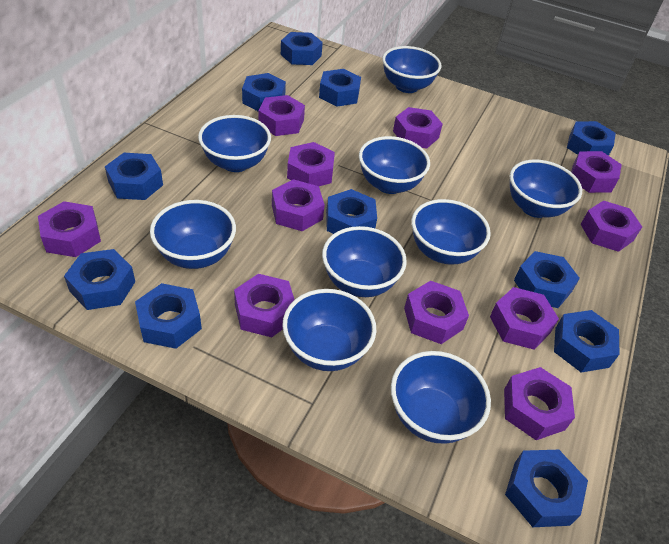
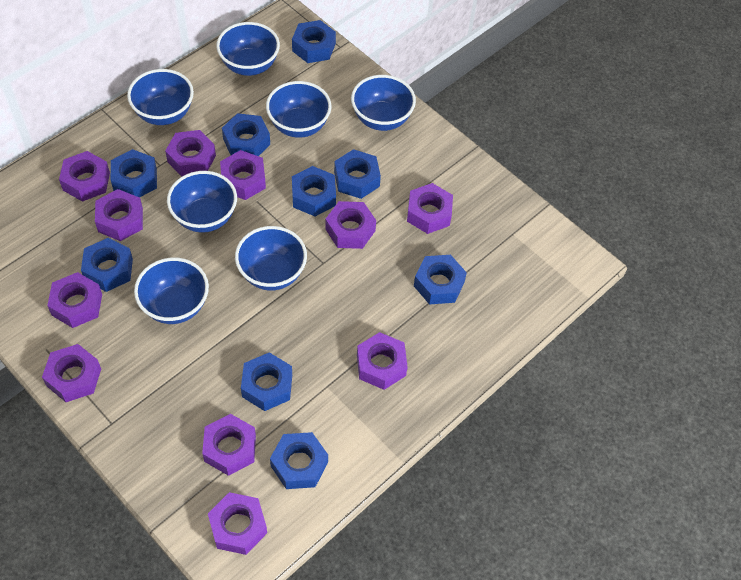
blue bowl: [150,200,236,269] [198,115,271,172] [282,289,376,371] [322,226,407,297] [359,136,430,194] [382,46,442,93] [391,351,491,444] [411,199,491,265] [510,160,582,218] = 9 -> [127,69,194,125] [134,258,209,324] [167,171,237,233] [216,22,280,76] [235,226,307,291] [266,81,331,138] [351,75,416,131] = 7
blue nut: [64,249,135,310] [105,153,163,200] [135,283,202,349] [242,73,286,112] [281,32,323,65] [319,69,361,107] [326,189,377,234] [505,450,588,527] [514,251,580,308] [554,310,619,373] [567,121,616,156] = 11 -> [81,238,133,292] [111,149,157,198] [222,113,270,156] [241,352,292,411] [270,432,328,489] [292,20,336,63] [292,166,336,216] [334,149,381,199] [414,255,467,304] = 9

